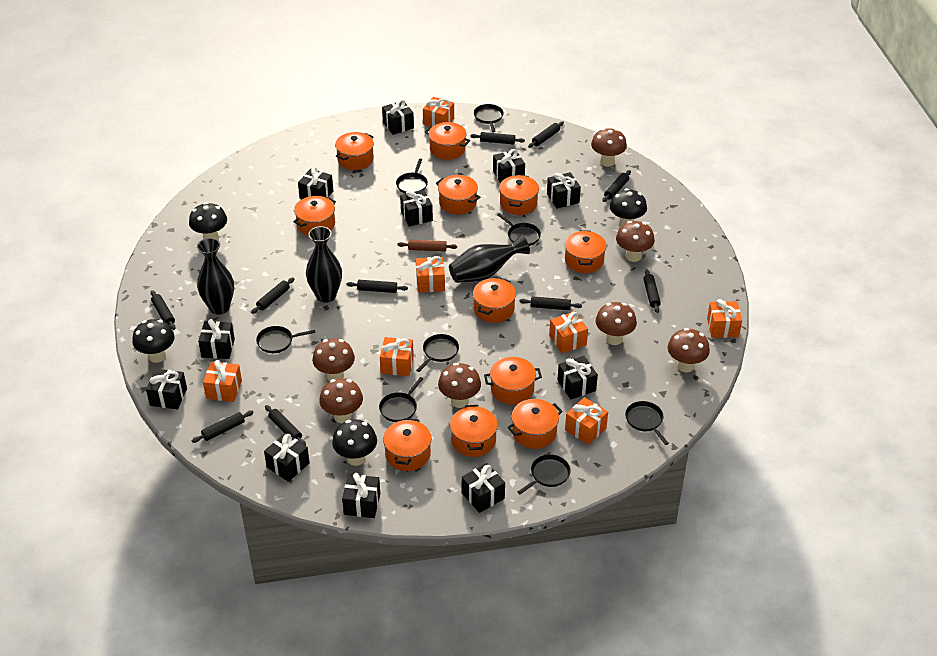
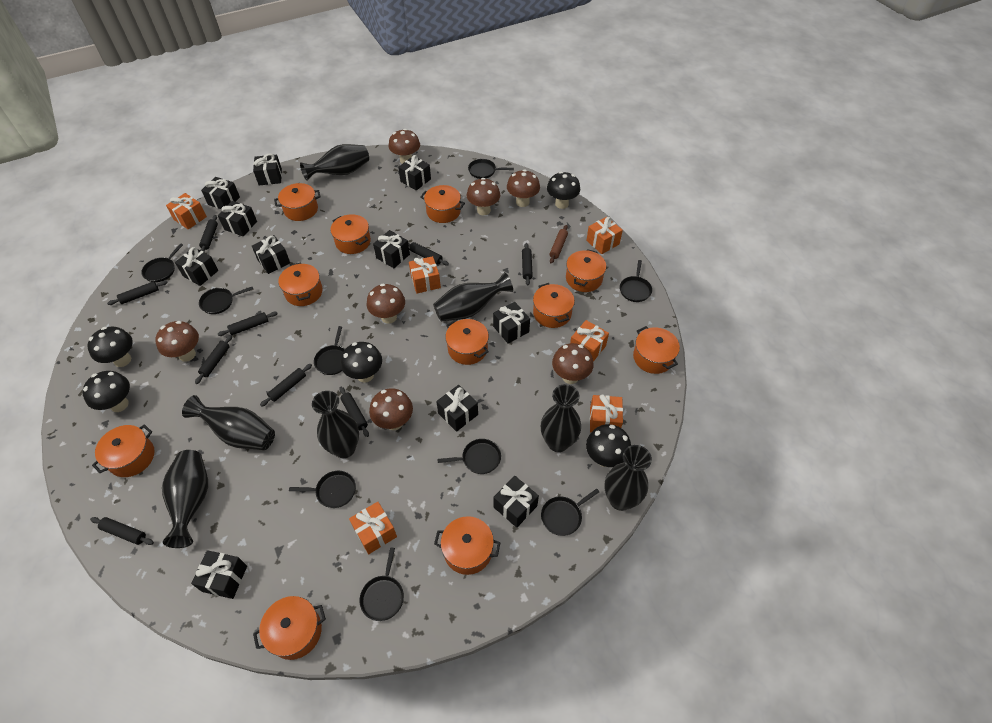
black mushroom: [132,319,175,363] [189,202,227,240] [332,419,377,466] [609,188,647,227] = 4 -> [82,371,130,412] [87,327,133,367] [341,342,382,383] [547,171,580,209] [586,424,631,467] = 5
black pan: [256,326,315,353] [379,377,423,422] [396,159,428,194] [416,334,459,372] [474,104,504,132] [497,213,541,246] [518,454,571,494] [625,401,669,445] = 8 -> [141,243,183,282] [199,287,253,314] [289,471,356,508] [314,326,345,375] [360,548,404,621] [437,439,501,474] [468,159,514,179] [541,489,599,536] [620,260,652,302] = 9
black rolling pin: [151,290,176,330] [192,410,254,443] [251,277,294,314] [265,405,306,446] [347,280,408,293] [471,132,525,144] [519,296,582,310] [528,121,564,148] [602,170,631,202] [643,269,661,313] = 10 -> [90,517,154,545] [107,281,168,305] [195,335,232,384] [199,215,218,252] [218,312,278,336] [260,364,312,407] [339,387,369,437] [408,242,449,265] [522,243,533,285] = 9
black vase: [197,238,234,315] [306,226,342,303] [449,234,530,283] = 3 -> [162,450,208,548] [182,395,275,450] [300,144,369,181] [312,391,359,458] [433,272,513,321] [541,384,581,452] [604,445,652,511] = 7
orange gift: [203,360,242,402] [380,337,414,376] [416,256,445,293] [423,97,454,127] [549,311,588,353] [565,397,608,445] [707,299,742,338] = 7 -> [166,193,207,230] [349,502,397,554] [409,256,441,293] [570,320,609,361] [586,217,623,254] [590,394,623,432] = 6

